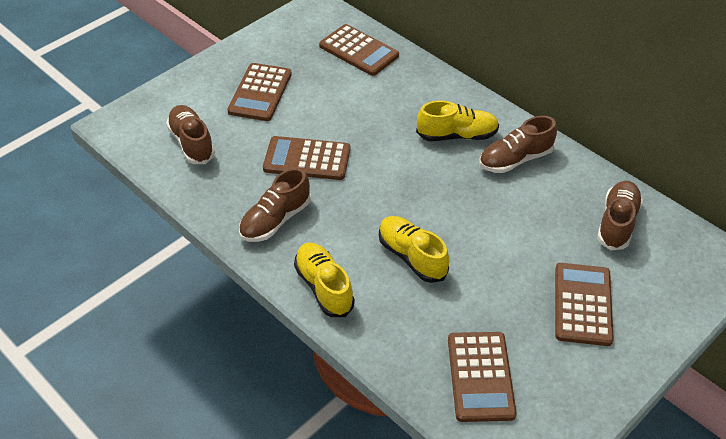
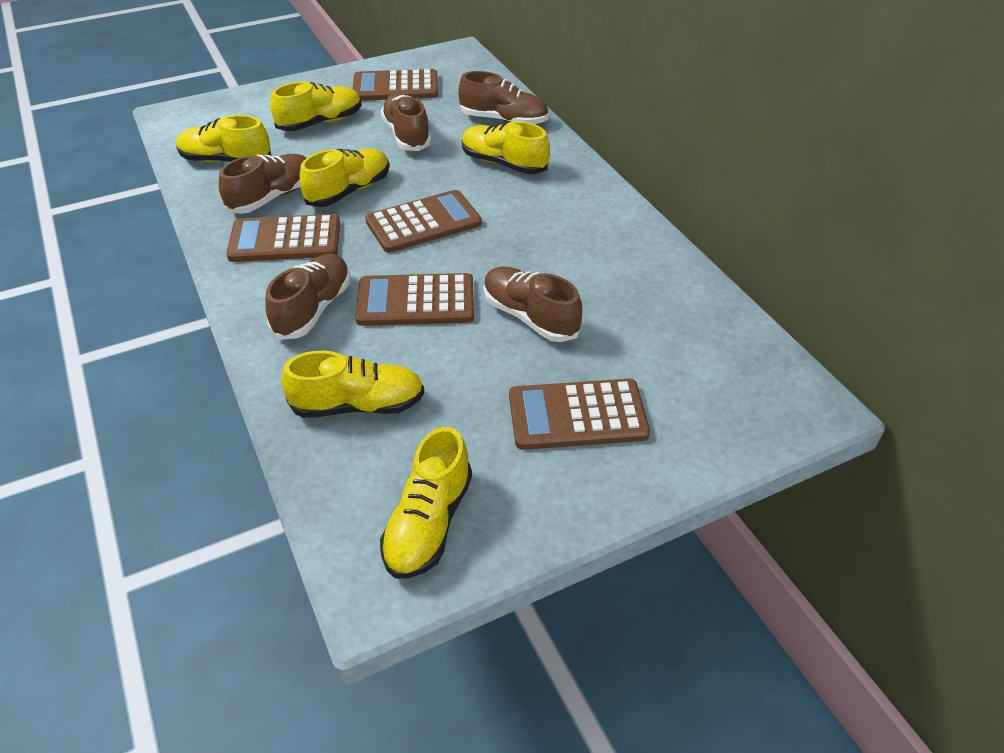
brown shoe: [166,105,215,164] [239,168,311,242] [479,116,557,173] [597,181,643,250] = 4 -> [219,154,307,214] [265,254,350,340] [381,93,431,151] [459,71,549,124] [483,266,582,342] = 5
yellow shoe: [294,243,355,317] [379,216,449,283] [416,101,499,141] = 3 -> [176,115,271,162] [270,82,362,131] [281,351,425,418] [300,148,389,207] [380,427,472,579] [462,121,550,174] = 6

